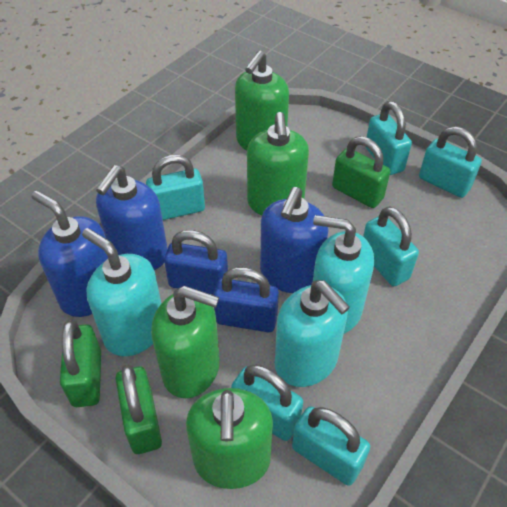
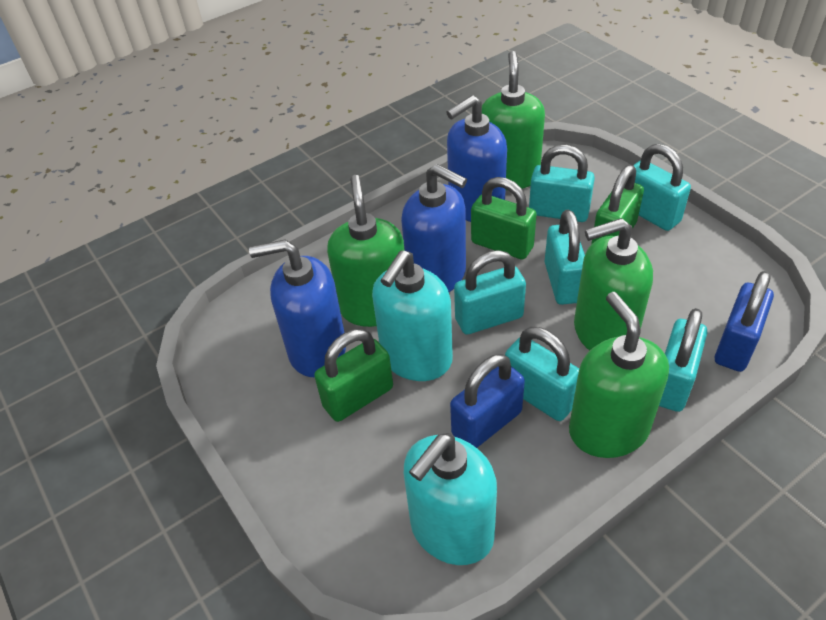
turquoise soap dispenser: [82,228,162,356] [275,280,350,387] [313,215,374,334] = 3 -> [372,250,453,381] [404,433,497,565] = 2

